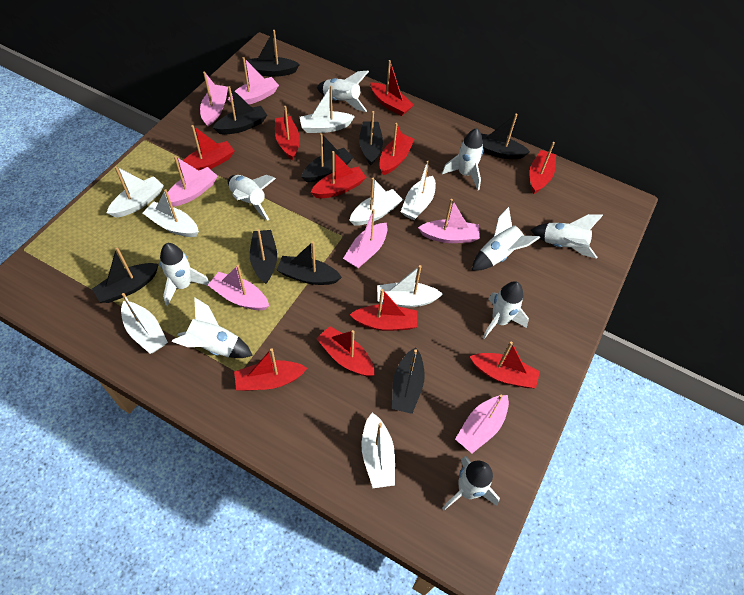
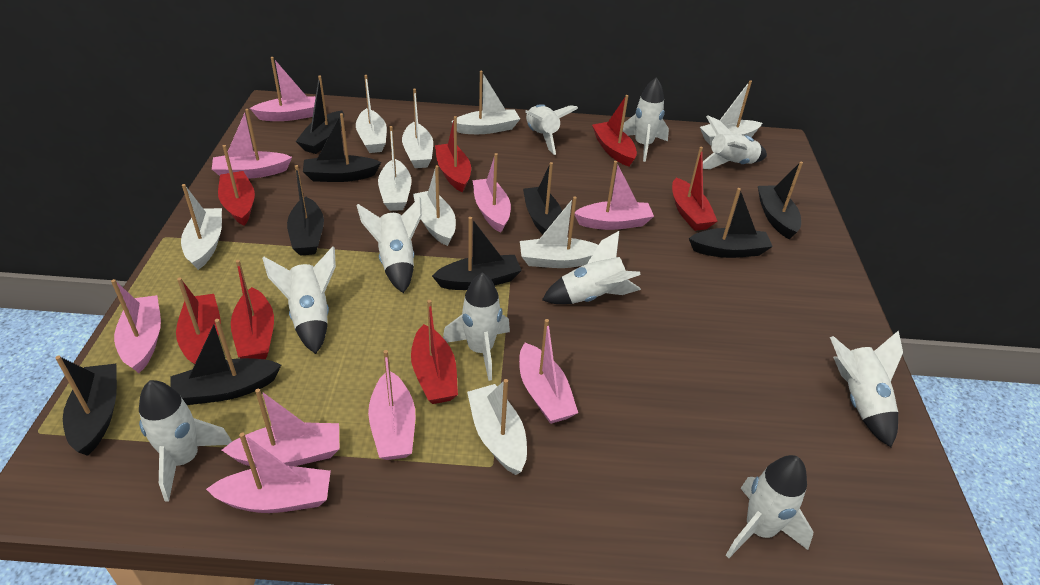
pink boat: [168,156,218,207] [200,72,228,126] [208,265,269,310] [228,57,279,104] [343,209,388,268] [418,199,480,243] [455,394,509,453] = 7 -> [111,279,161,373] [206,433,331,513] [212,109,292,179] [222,389,339,467] [250,57,316,121] [368,350,415,460] [473,153,511,233] [519,319,578,424] [575,161,654,230] = 9
red boat: [179,125,234,170] [234,348,307,391] [275,106,300,160] [310,151,367,198] [316,326,375,376] [350,289,417,331] [370,60,414,116] [379,123,415,175] [470,341,540,388] [530,142,556,194] = 10 -> [176,278,221,365] [218,145,255,226] [231,260,274,359] [411,300,458,404] [435,116,471,192] [592,95,637,167] [672,147,718,231] = 7
white boat: [107,166,164,217] [121,293,168,354] [143,189,199,237] [300,86,355,133] [349,178,403,225] [362,413,395,488] [377,265,443,307] [401,161,436,220] = 8 -> [181,184,222,270] [356,75,387,153] [378,126,412,211] [402,89,433,168] [413,165,456,246] [451,71,520,134] [467,379,527,475] [520,196,598,268] [700,80,762,145] = 9
white rocket: [160,243,210,306] [172,297,253,358] [228,175,276,221] [317,71,369,112] [442,128,483,190] [442,456,500,510] [472,207,540,271] [482,281,529,339] [531,214,603,259] = 9 -> [139,380,232,502] [262,246,336,354] [356,197,422,293] [443,273,510,381] [525,104,578,155] [542,231,641,304] [623,77,669,162] [703,116,767,169] [726,455,813,558] [830,330,903,447] = 10

